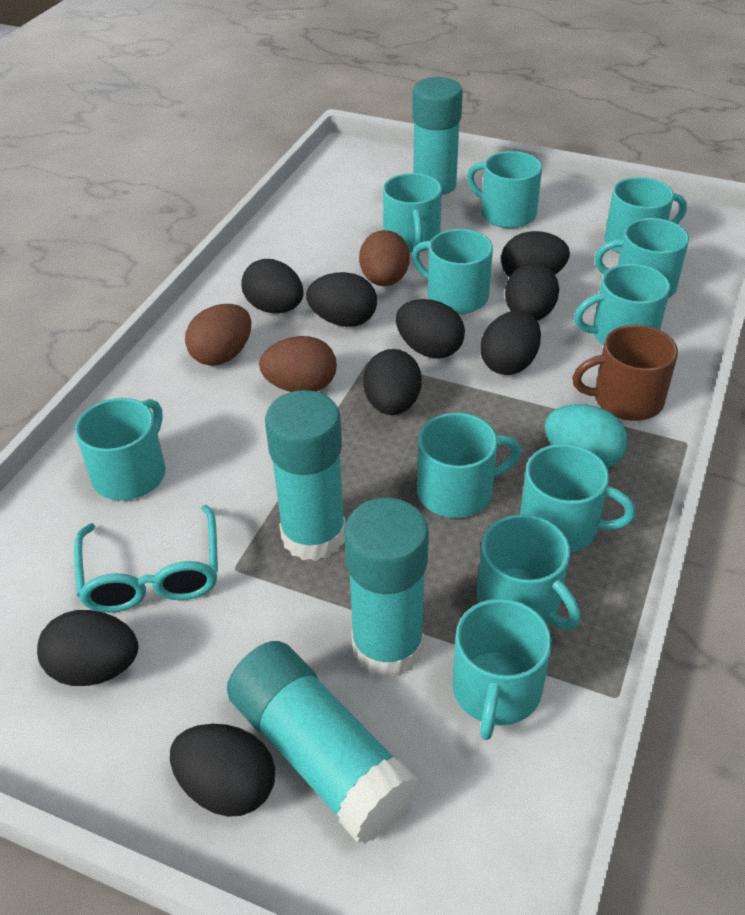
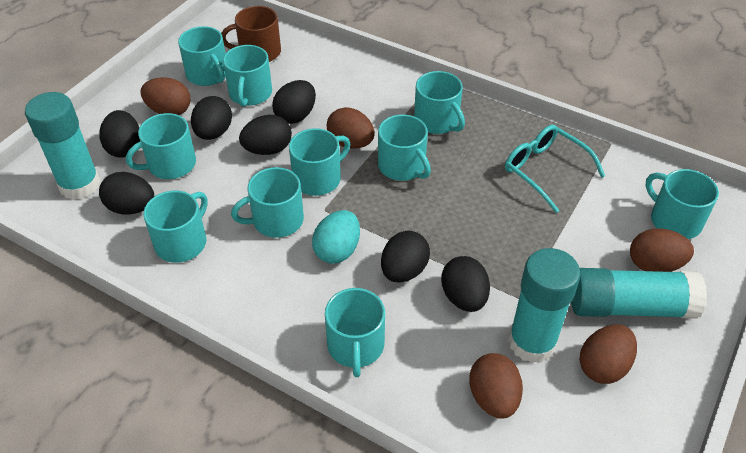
black egg: [37,610,138,686] [170,724,275,817] [241,259,304,313] [306,272,377,327] [363,349,422,415] [396,299,465,359] [480,310,541,375] [501,231,570,277] [505,263,559,321] = 9 -> [99,110,140,158] [99,172,154,215] [191,96,232,140] [239,115,292,155] [272,80,316,124] [381,231,430,283] [441,256,490,312] = 7
brown egg: [185,304,251,366] [259,336,337,392] [359,230,410,286] = 3 -> [141,77,190,115] [327,107,375,149] [469,353,523,419] [580,324,637,384] [630,228,694,272] = 5
turquoise glue stick: [227,641,419,844] [265,390,346,561] [344,498,429,678] [412,77,463,210] = 4 -> [25,92,100,200] [508,248,581,363] [571,268,707,319] = 3
turquoise mug: [75,398,165,501] [383,173,442,252] [412,229,493,314] [417,413,521,518] [452,599,552,740] [467,151,542,228] [477,514,580,630] [520,444,636,552] [574,264,670,345] [595,218,689,298] [604,177,687,254] = 11 -> [126,113,196,179] [143,190,208,263] [178,26,226,86] [223,45,272,107] [231,167,304,238] [289,128,350,196] [325,288,385,377] [378,114,431,181] [414,71,465,134] [646,169,719,239] = 10

